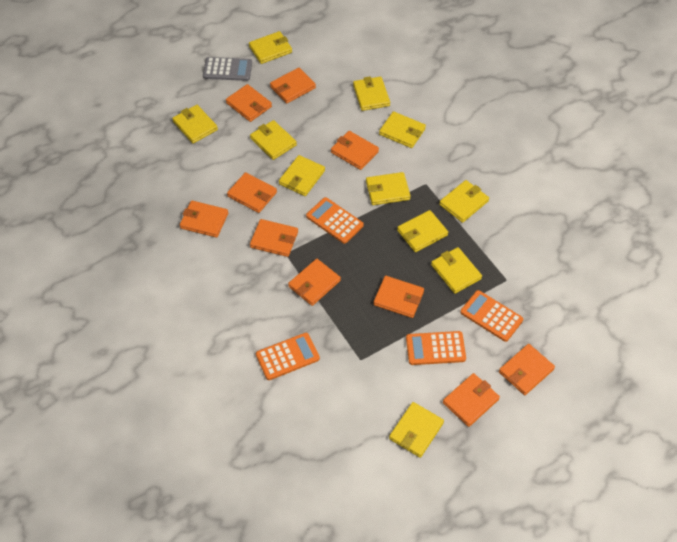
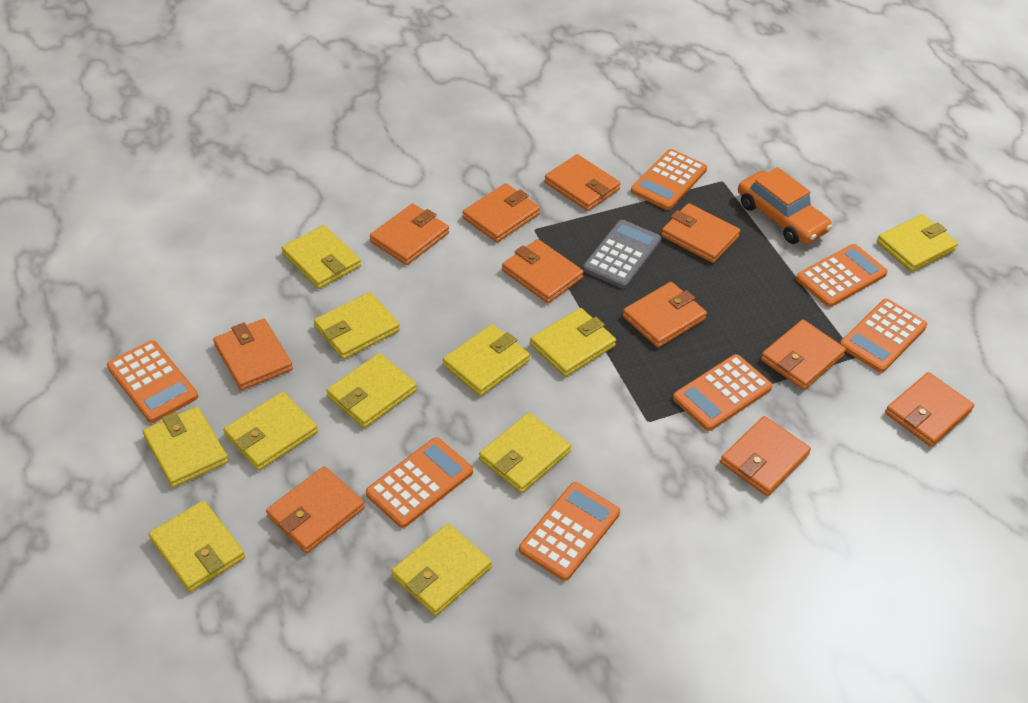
orange calculator: [256,333,320,380] [306,197,364,244] [406,331,466,365] [460,290,523,342] = 4 -> [107,340,198,423] [366,437,473,528] [519,482,620,581] [631,149,707,210] [673,354,772,431] [796,244,888,307] [840,299,927,373] = 7
orange car: none = 0 -> [738,167,832,244] = 1
orange wallet: [180,201,228,238] [226,84,272,122] [227,172,277,213] [250,219,298,257] [270,68,316,104] [288,259,341,306] [331,131,379,170] [373,276,424,318] [443,373,500,427] [499,344,555,395] = 10 -> [213,319,293,390] [266,466,365,553] [370,203,449,265] [463,183,540,242] [502,239,584,303] [544,154,621,211] [623,282,707,348] [661,203,740,263] [720,416,811,496] [761,320,846,390] [885,372,974,447] = 11

